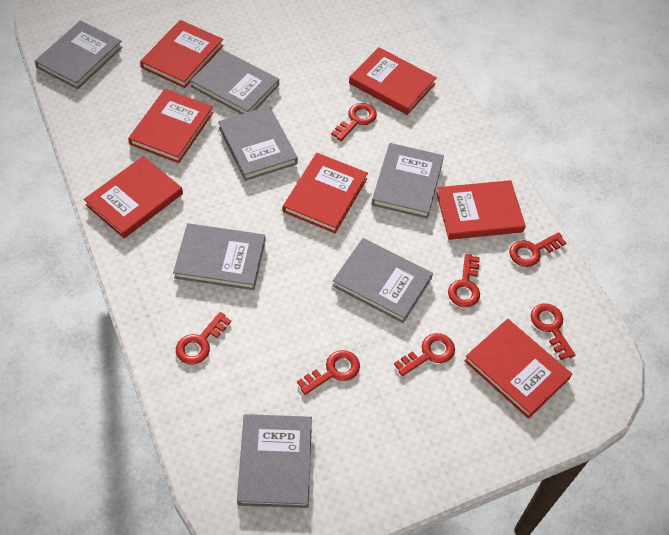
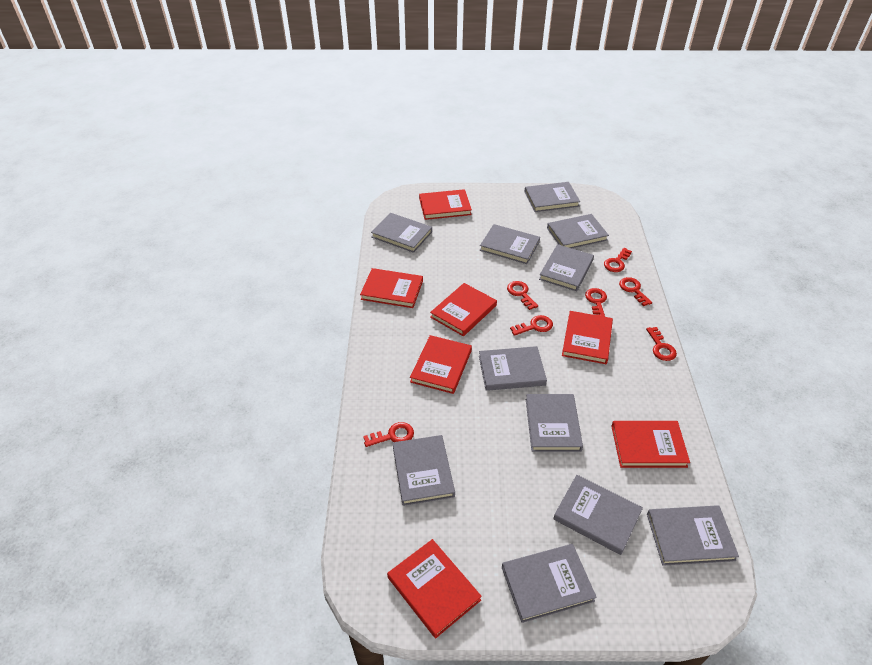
grey book: [35,20,123,89] [173,223,265,290] [190,50,279,114] [218,106,298,181] [237,414,312,508] [332,238,433,323] [372,143,444,219] = 7 -> [371,213,432,253] [393,435,455,506] [479,346,547,391] [480,224,540,264] [502,544,597,623] [524,182,580,212] [526,394,583,452] [539,244,594,291] [547,214,609,248] [553,475,643,555] [647,505,739,566] = 11

